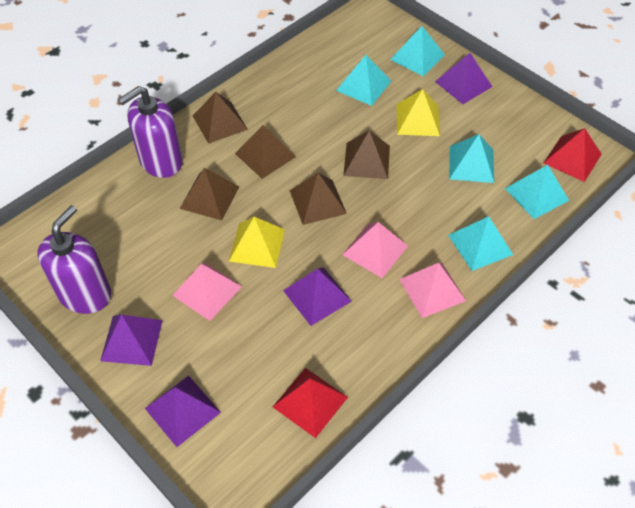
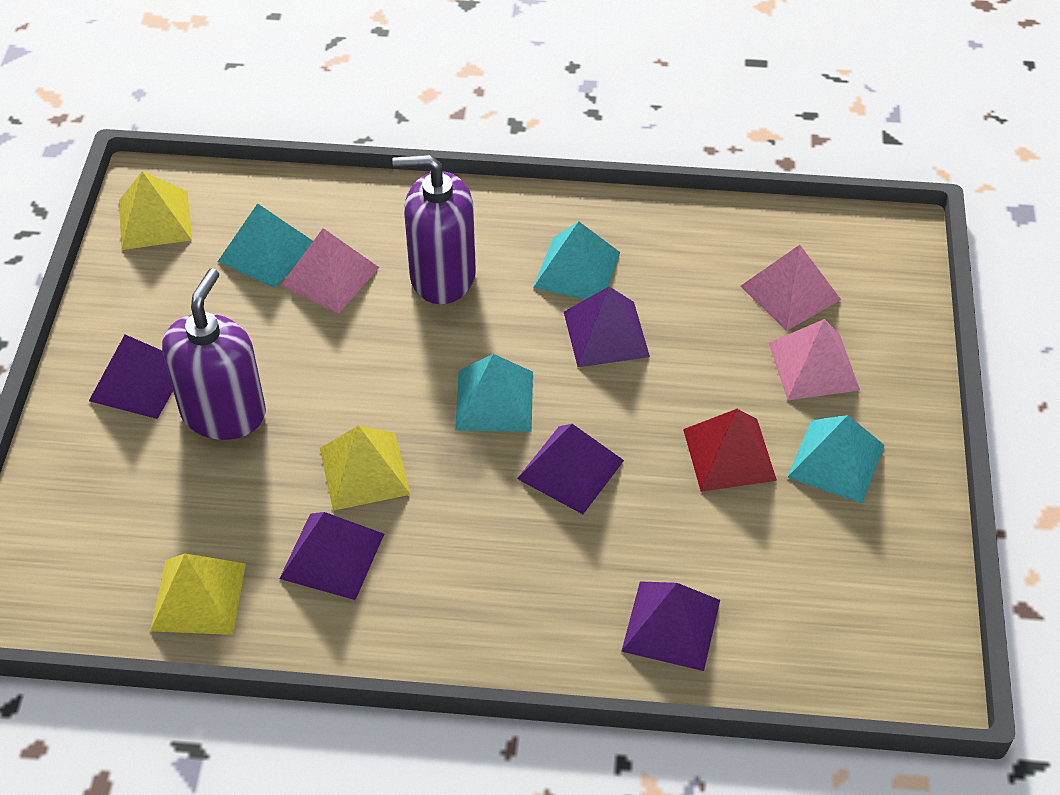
brown pyramid: [180,168,239,220] [193,92,248,144] [235,125,296,179] [290,173,347,225] [343,130,390,179] = 5 -> none = 0
purple pyramid: [100,315,163,366] [145,375,221,447] [283,267,352,326] [435,53,493,104] = 4 -> [89,335,173,419] [279,512,384,600] [517,424,624,514] [564,287,650,367] [621,581,720,671] = 5
red pyramid: [273,368,348,438] [544,128,602,182] = 2 -> [683,409,777,492] = 1
turquoise pyramid: [336,55,391,106] [390,26,445,76] [448,216,513,271] [449,134,494,183] [505,165,569,219] = 5 -> [218,203,313,288] [455,354,533,432] [533,221,620,299] [787,415,885,504] = 4
yellow pyramid: [229,217,285,268] [397,89,440,136] = 2 -> [119,171,192,250] [150,554,246,635] [320,425,411,511] = 3

